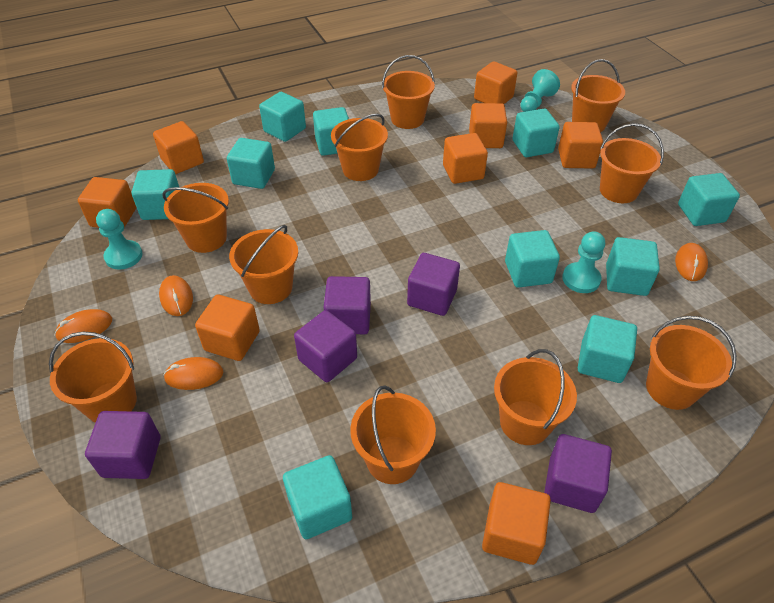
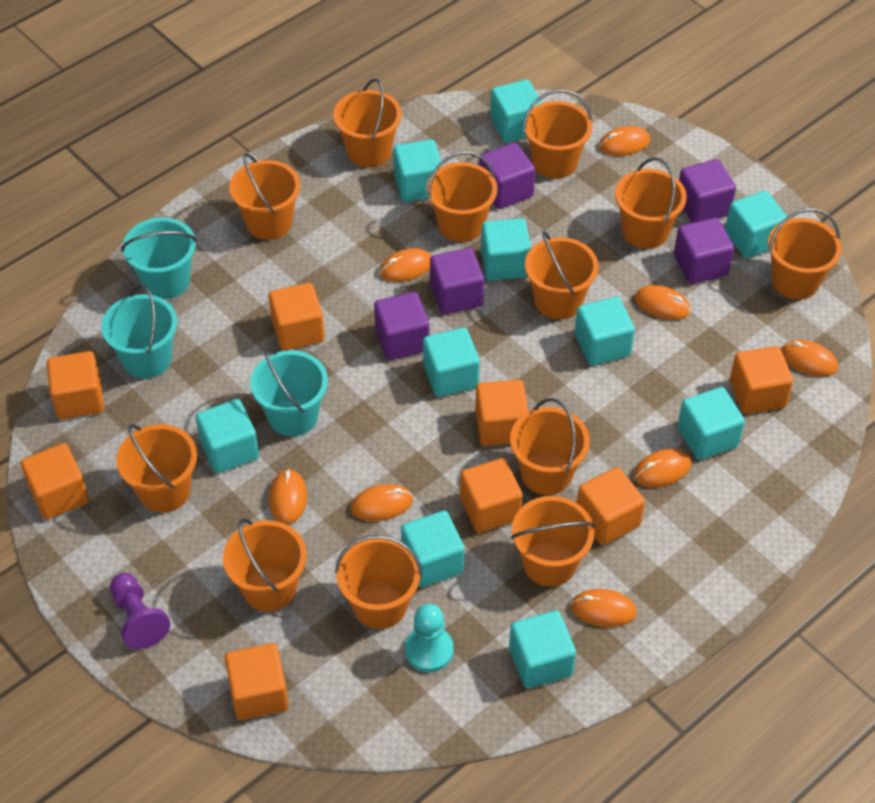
orange bucket: [49,332,137,423] [162,183,229,253] [229,225,298,304] [331,114,388,181] [350,385,436,484] [382,55,435,129] [494,349,577,445] [571,59,625,132] [600,123,664,203] [646,316,737,410] = 10 -> [116,424,197,513] [223,518,307,612] [229,153,300,240] [333,79,402,167] [335,535,422,629] [427,151,497,242] [510,398,590,495] [511,496,596,587] [523,90,592,179] [525,231,598,320] [615,157,687,249] [768,208,842,300] = 12
orange mouse: [55,309,112,343] [159,275,193,316] [163,357,223,390] [675,243,708,281] = 4 -> [269,469,307,524] [351,484,413,521] [380,248,432,282] [571,589,637,627] [599,126,650,156] [634,449,691,487] [635,285,691,320] [781,340,838,377] = 8
purple pawn: none = 0 -> [110,573,170,649] = 1
turquoise bucket: none = 0 -> [101,284,177,378] [121,217,197,299] [250,347,328,436] = 3
turquoise pawn: [96,209,143,270] [520,69,560,112] [562,231,605,293] = 3 -> [405,604,454,672] = 1

